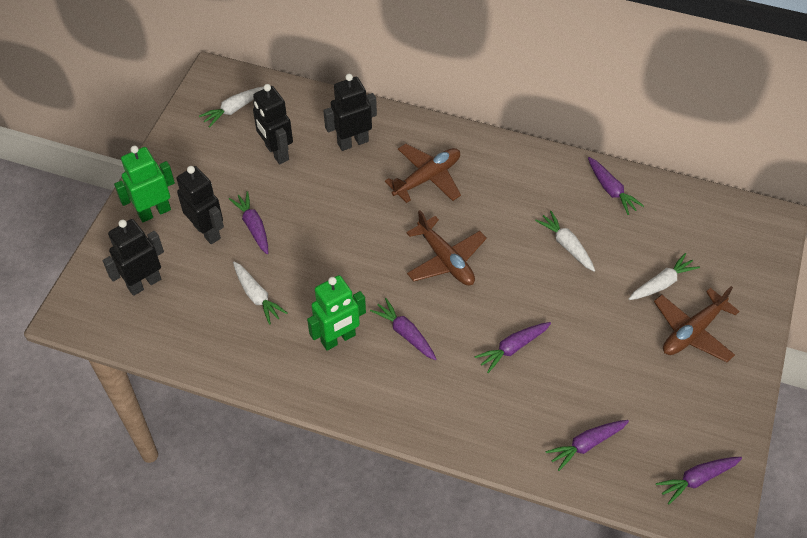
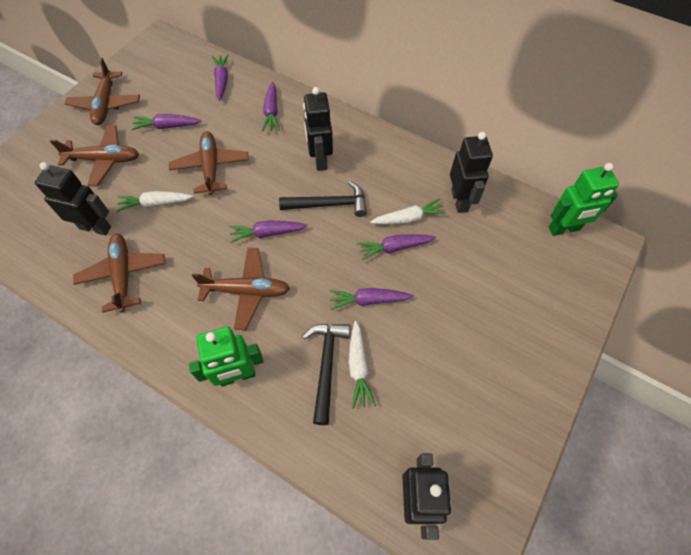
black hammer: none = 0 -> [279,181,367,217] [302,324,350,425] = 2
brown plane: [385,144,461,203] [406,210,487,286] [654,286,740,362] = 3 -> [50,125,139,186] [65,58,140,125] [73,234,165,312] [169,131,249,195] [192,248,290,330] = 5
white carrot: [199,87,264,128] [233,261,288,325] [535,211,595,271] [629,253,700,300] = 4 -> [117,191,194,212] [349,321,376,409] [370,198,447,225] = 3

